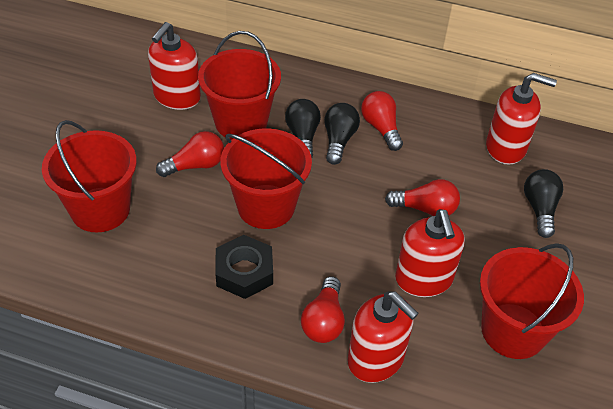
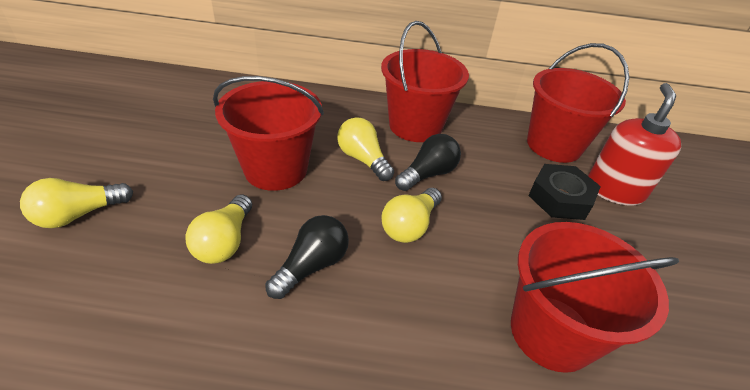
black light bulb: [285,99,321,158] [324,103,360,165] [524,169,563,238] = 3 -> [265,215,349,299] [395,134,461,191] = 2
red light bulb: [156,131,224,177] [301,276,345,343] [361,91,403,151] [385,179,460,216] = 4 -> none = 0
red soap dispenser: [148,22,201,110] [348,292,419,383] [395,209,465,297] [486,73,557,165] = 4 -> [588,83,681,206] = 1
yellow light bulb: none = 0 -> [20,178,133,228] [185,195,252,264] [337,117,394,181] [382,188,442,243] = 4

